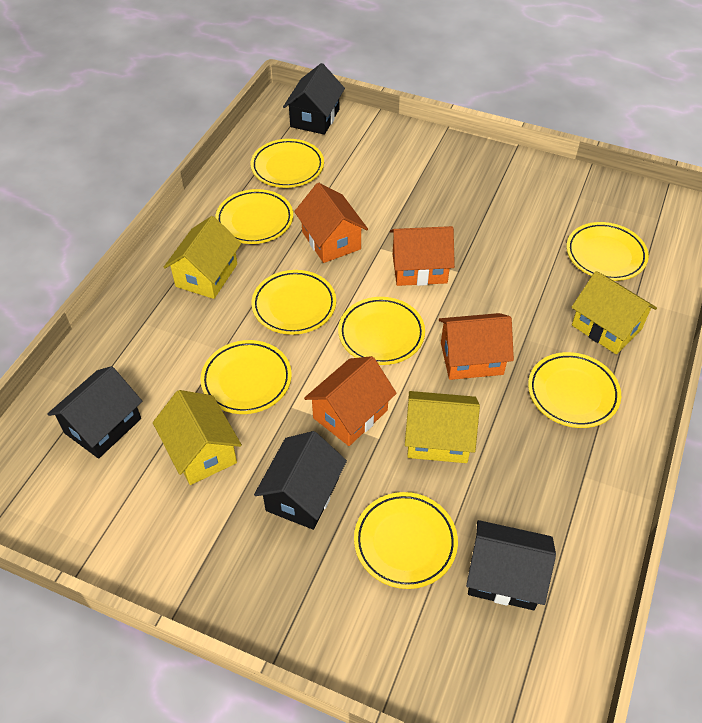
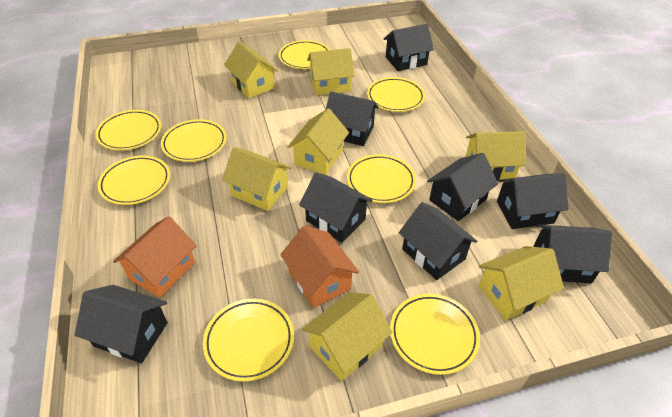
black house: [47,366,142,459] [254,431,347,530] [283,63,345,135] [466,520,556,610] = 4 -> [74,285,168,363] [299,172,373,243] [326,91,379,146] [384,24,434,71] [399,202,478,280] [427,153,498,221] [497,173,569,229] [533,225,612,283] = 8
orange house: [294,183,368,263] [304,356,397,446] [390,226,455,286] [439,313,514,380] = 4 -> [113,216,197,298] [280,225,359,308] = 2
yellow house: [153,390,242,485] [164,216,241,299] [405,391,480,463] [571,271,657,354] = 4 -> [222,147,292,211] [224,42,278,98] [288,108,349,175] [302,292,393,381] [307,48,355,95] [465,131,526,181] [479,246,564,320] = 7

